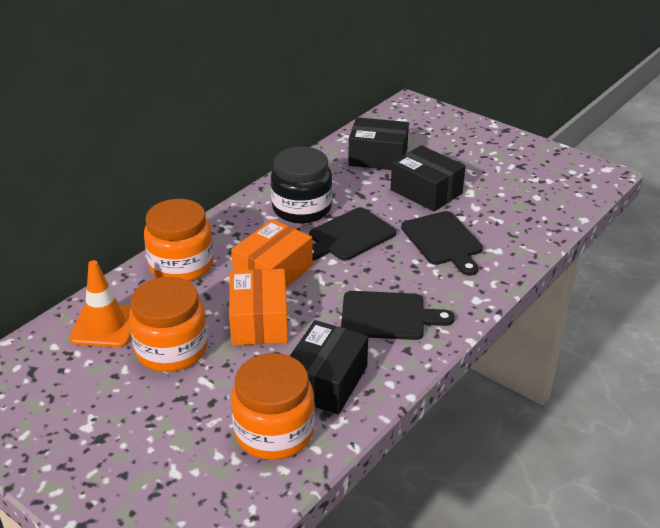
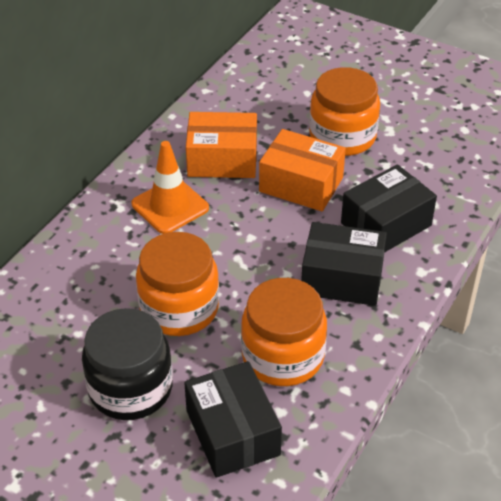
black cutting board: [309,207,396,261] [341,291,455,340] [401,211,483,276] = 3 -> none = 0

